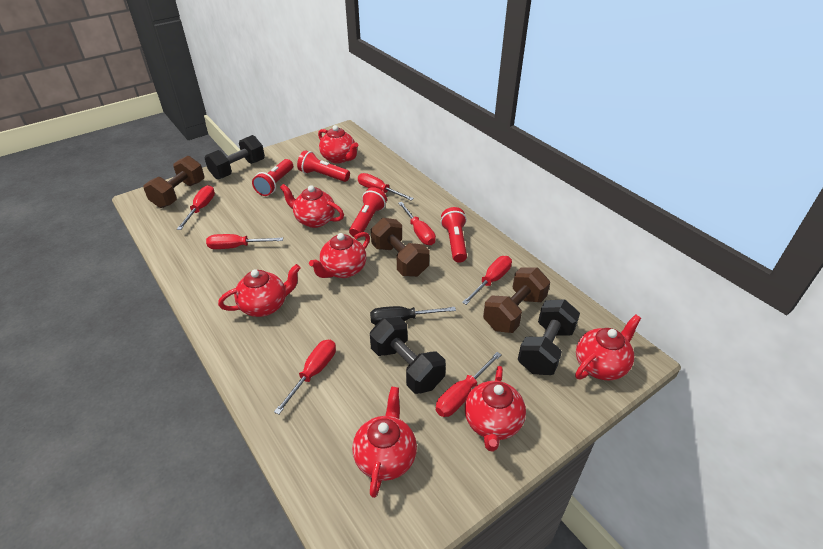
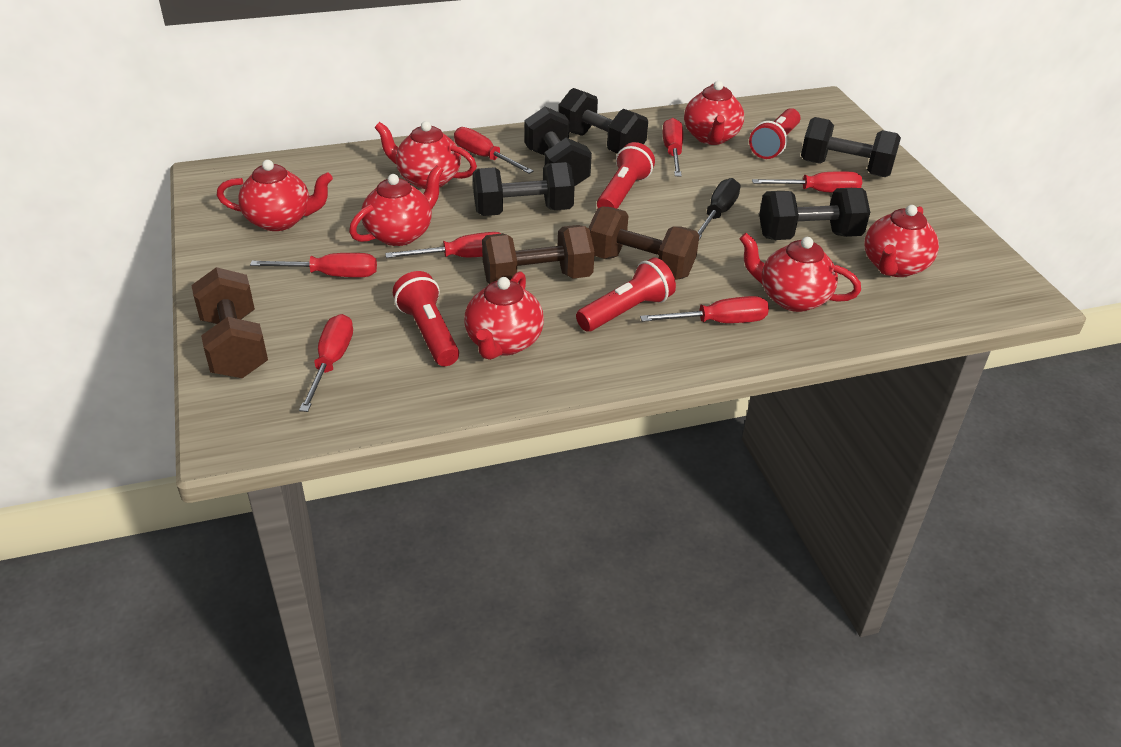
black dumbbell: [205,135,265,179] [370,317,446,394] [518,299,580,375] = 3 -> [473,162,575,216] [524,106,592,186] [558,88,648,154] [759,188,870,240] [801,117,901,177] = 5

